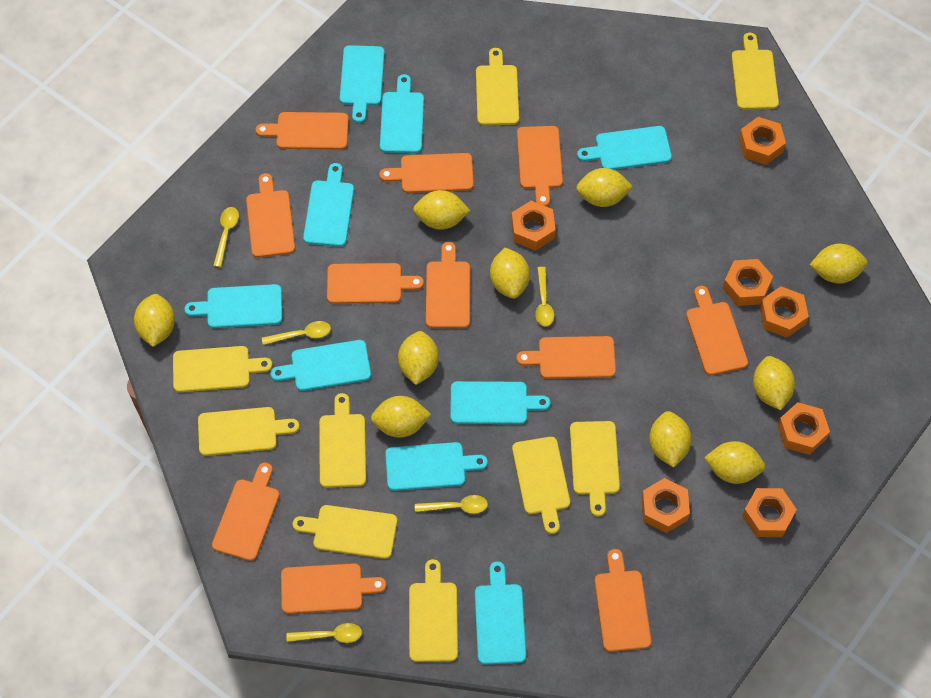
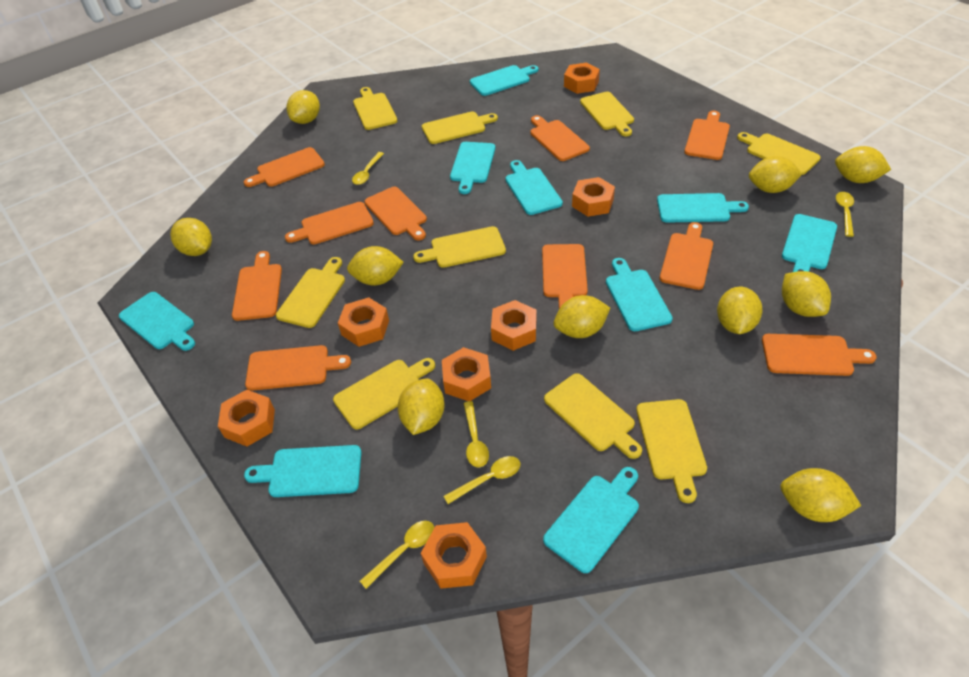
orange cutting board: [212,463,280,561] [246,173,295,258] [255,112,349,150] [281,563,386,614] [327,263,424,304] [379,153,474,193] [426,242,470,328] [516,336,616,379] [517,126,563,207] [595,549,651,652] [686,286,748,375] = 11 -> [232,251,282,321] [244,147,325,187] [245,345,351,391] [285,202,374,244] [365,187,427,240] [530,115,590,161] [542,244,588,309] [660,222,713,290] [684,111,730,160] [762,334,877,376] = 10

